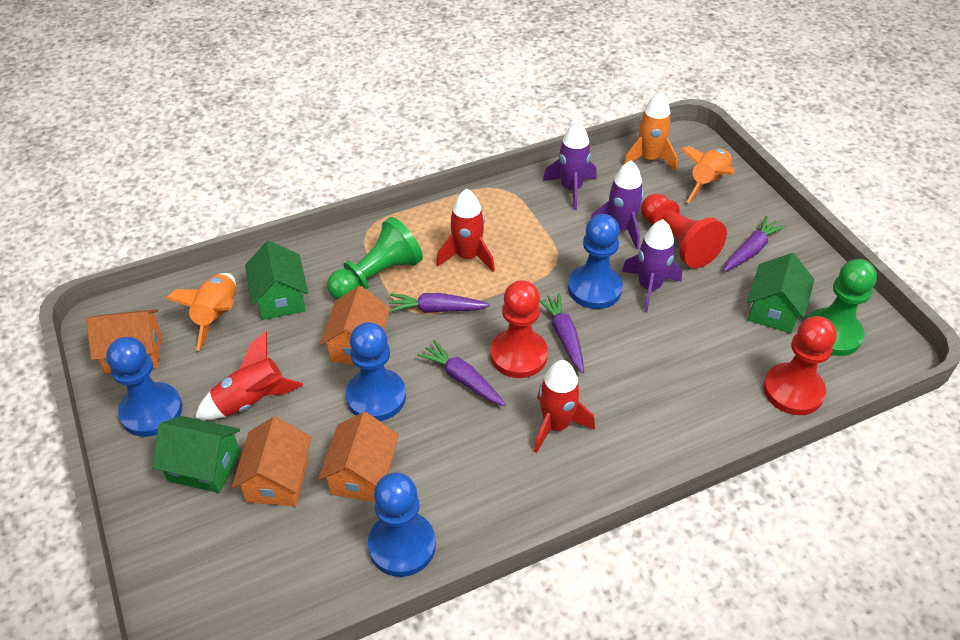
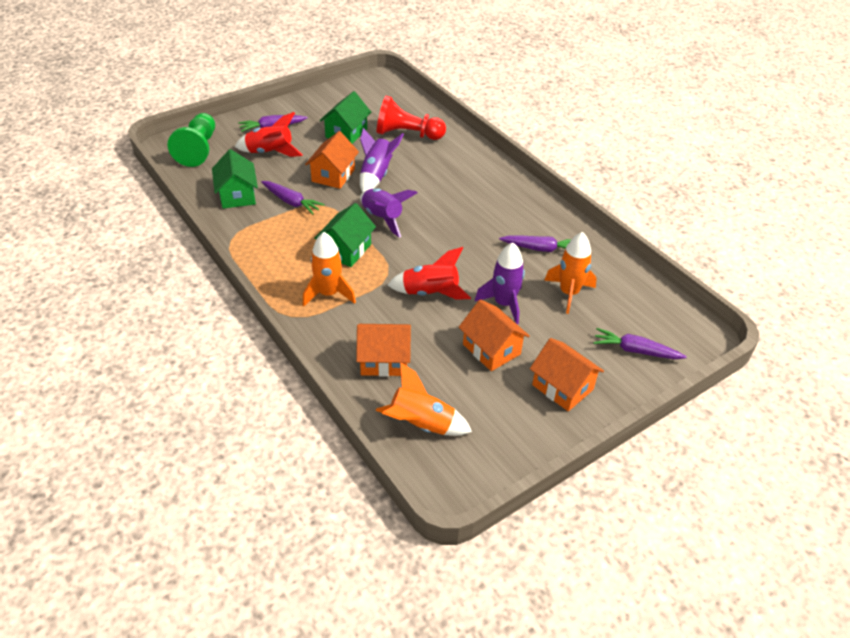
blue pawn: [106,337,182,437] [346,322,406,421] [368,473,436,577] [568,214,623,309] = 4 -> none = 0
green pawn: [327,217,423,299] [808,259,877,356] = 2 -> [167,113,215,167] = 1
red pawn: [490,280,548,378] [641,194,727,268] [763,316,837,415] = 3 -> [377,96,446,140] = 1
red rocket: [195,331,303,420] [436,189,495,272] [534,360,595,453] = 3 -> [235,112,303,157] [388,247,471,300] = 2

